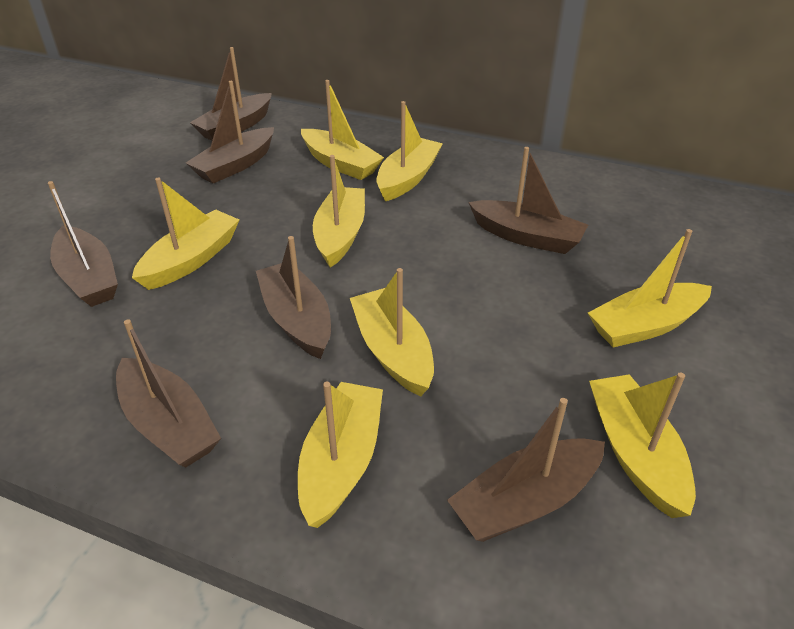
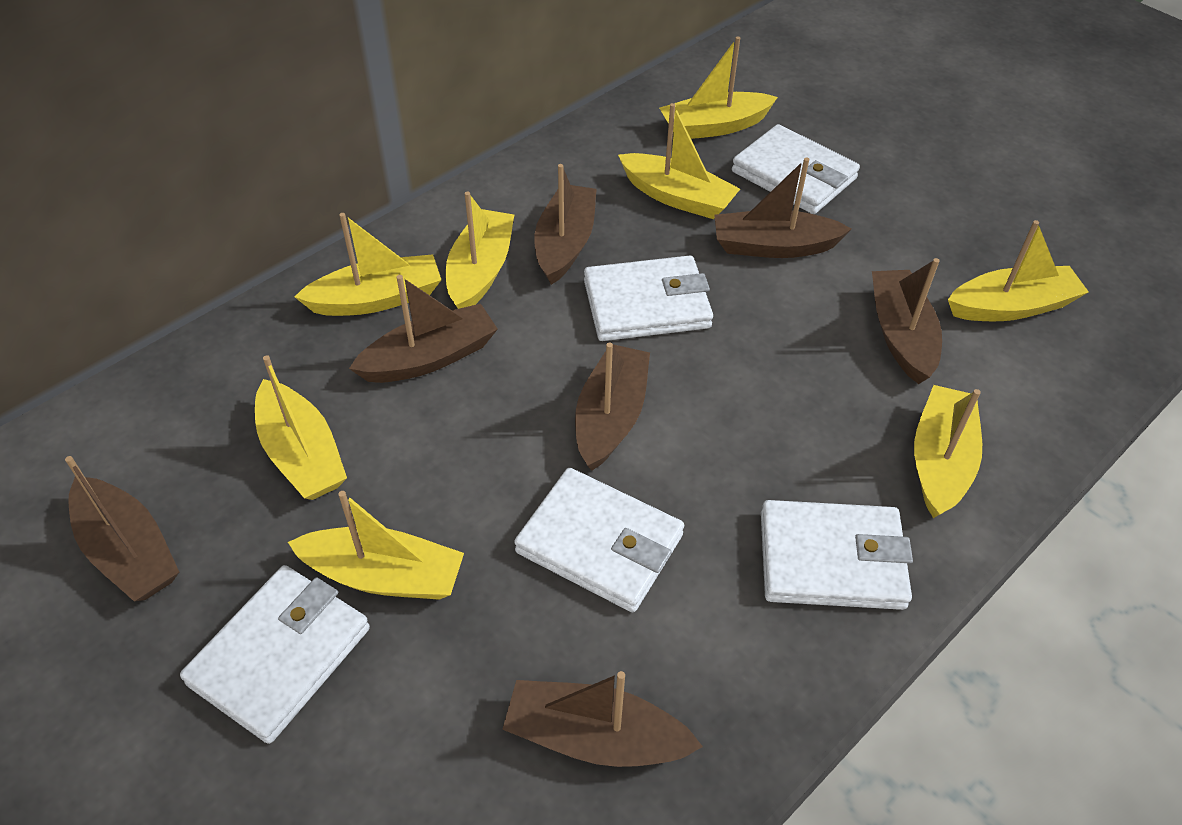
white wallet: none = 0 -> [180,565,370,744] [514,468,684,612] [584,256,713,341] [732,124,860,214] [761,500,913,610] = 5

